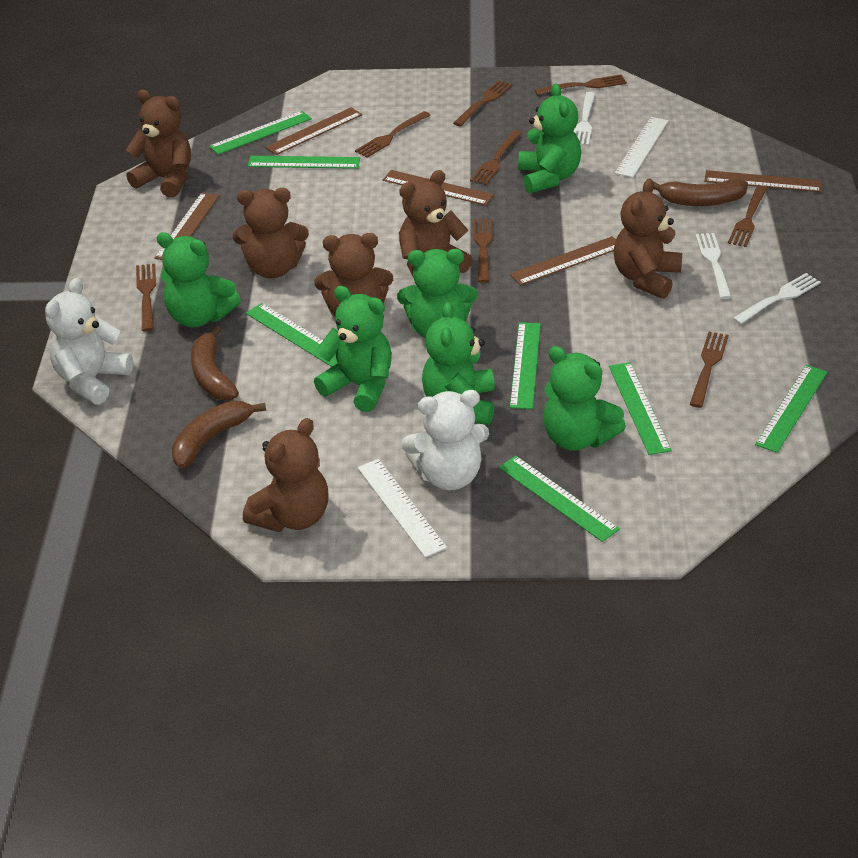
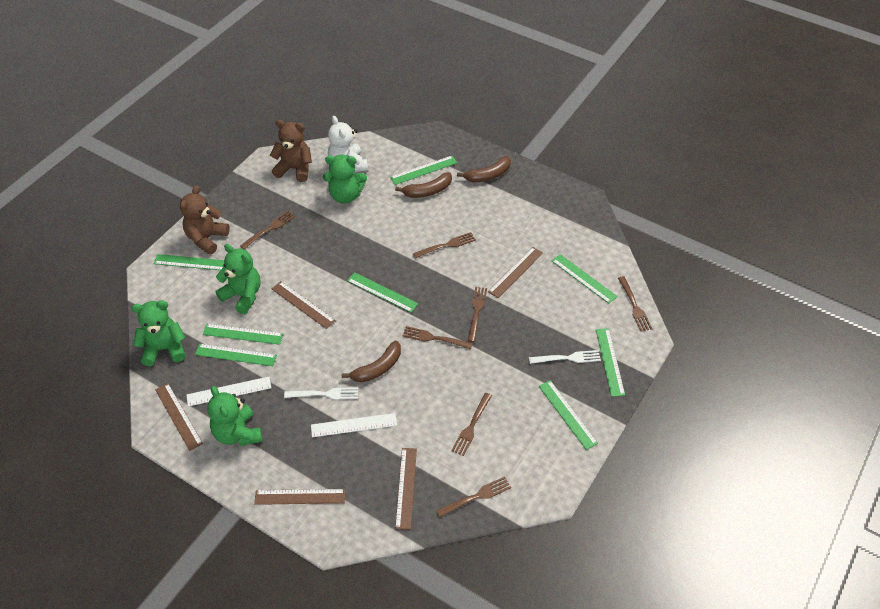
brown fork: [136,263,156,332] [355,111,431,158] [453,80,512,126] [470,130,522,185] [474,219,493,283] [535,74,627,95] [689,332,729,408] [728,185,767,247] = 8 -> [240,211,295,249] [402,326,473,349] [413,232,476,258] [436,476,511,517] [451,393,492,456] [468,287,487,342] [618,276,652,332] = 7
brown teddy bear: [126,90,191,198] [233,188,309,278] [243,418,329,532] [314,233,393,317] [399,170,472,276] [613,178,682,299] = 6 -> [180,185,230,255] [270,120,312,182] = 2
green ruler: [209,111,312,155] [246,303,337,367] [248,156,360,169] [499,456,620,542] [510,322,541,409] [609,362,672,455] [755,365,827,453] = 7 -> [154,254,224,270] [195,344,277,366] [203,324,283,345] [347,272,418,312] [390,156,457,185] [539,380,598,450] [552,254,617,304] [596,328,625,397] = 8
green teddy bear: [157,232,241,327] [314,286,392,412] [397,249,477,338] [422,302,495,425] [518,84,581,193] [543,346,626,451] = 6 -> [132,300,186,366] [207,386,263,446] [215,244,261,314] [323,155,367,204] = 4
white fork: [574,92,595,146] [695,233,732,299] [732,273,821,324] = 3 -> [284,387,358,400] [529,350,601,364] = 2
white teddy bear: [45,278,133,405] [402,390,489,490] = 2 -> [328,116,368,172] = 1

